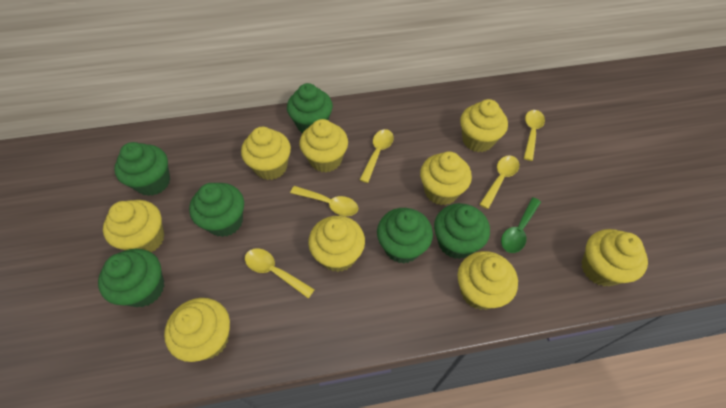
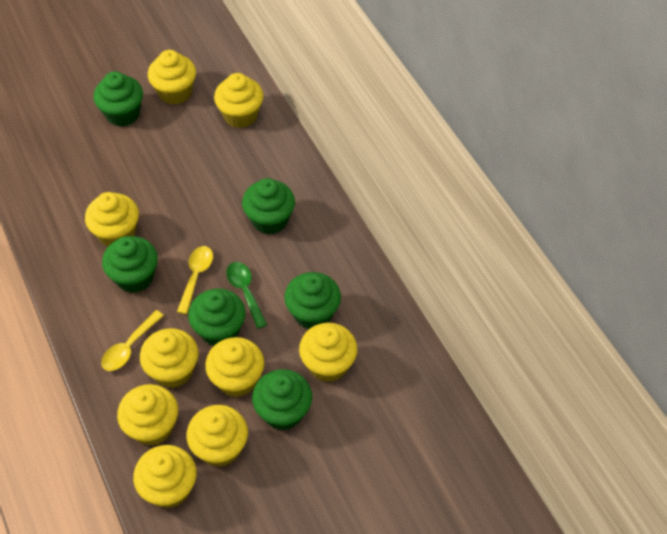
yellow spoon: [245,248,315,298] [290,186,358,216] [360,129,394,183] [479,156,519,209] [524,110,545,161] = 5 -> [101,310,164,371] [177,246,213,314] = 2

